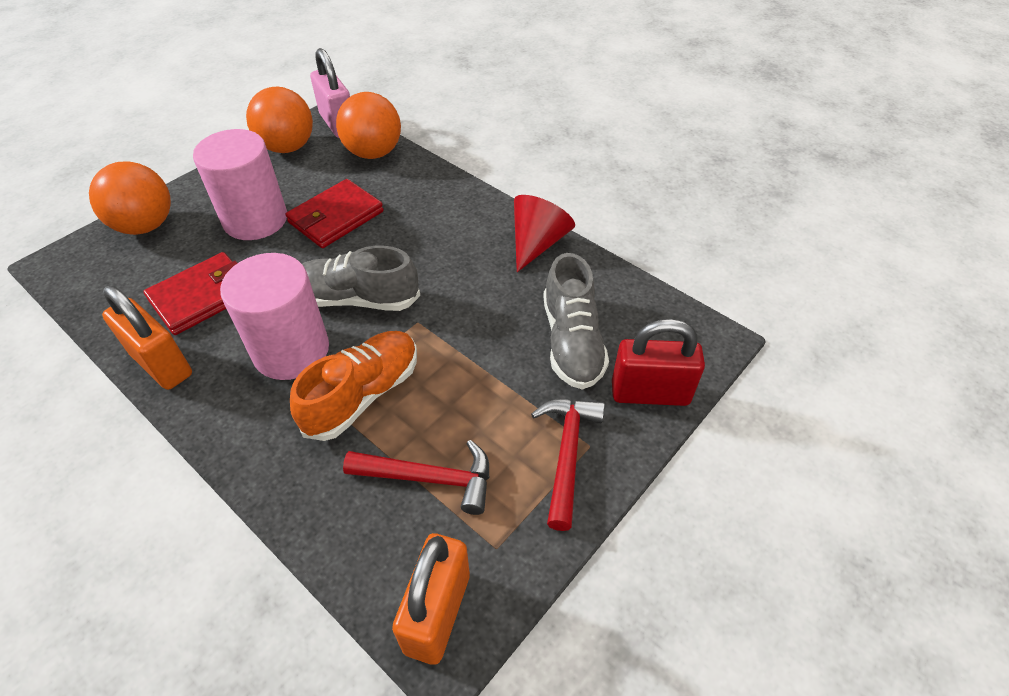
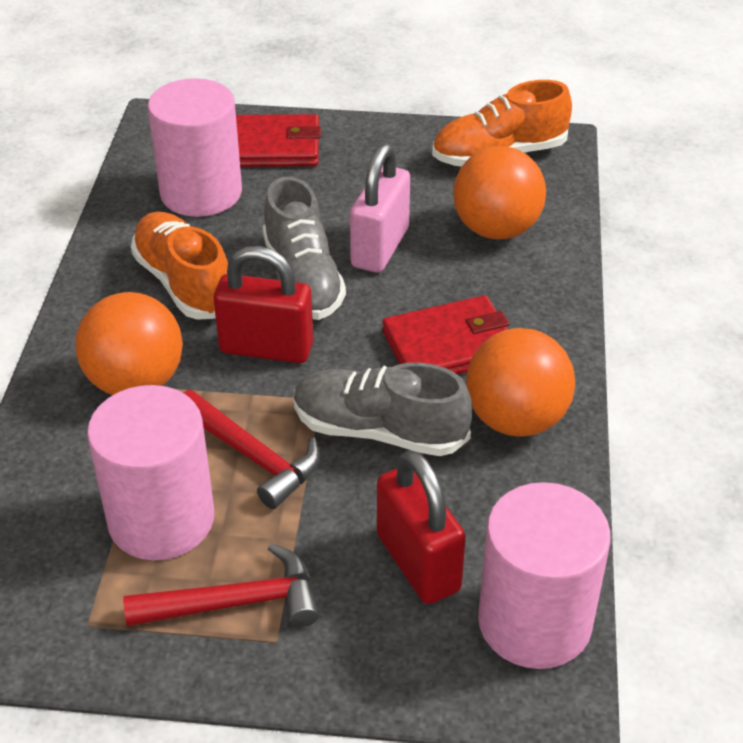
orange padlock: [102,286,192,390] [392,533,470,665] = 2 -> none = 0
orange shoe: [290,331,417,441] = 1 -> [131,212,228,320] [432,80,572,167] = 2
pink cylinder: [193,129,287,240] [220,253,329,380] = 2 -> [87,385,214,560] [148,78,242,217] [478,482,611,669] = 3
red cone: [514,195,575,272] = 1 -> none = 0
red padlock: [612,319,705,406] = 1 -> [213,246,313,363] [377,450,466,604] = 2

